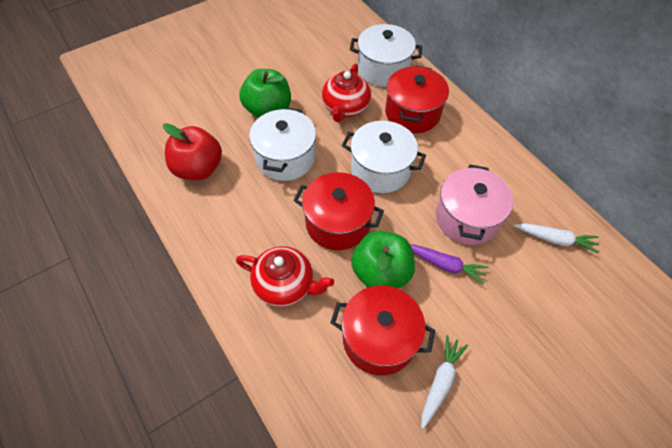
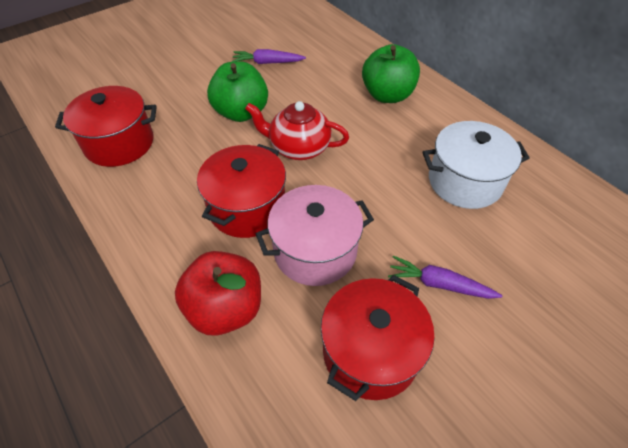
purple carrot: [410,244,489,284] = 1 -> [232,49,306,64] [388,255,503,299] = 2
red teapot: [236,246,334,307] [322,63,371,122] = 2 -> [245,101,349,160] = 1
white carrot: [421,335,468,429] [514,223,599,254] = 2 -> none = 0
white pot: [249,107,316,181] [342,121,426,193] [350,24,422,87] = 3 -> [422,121,530,209] = 1

